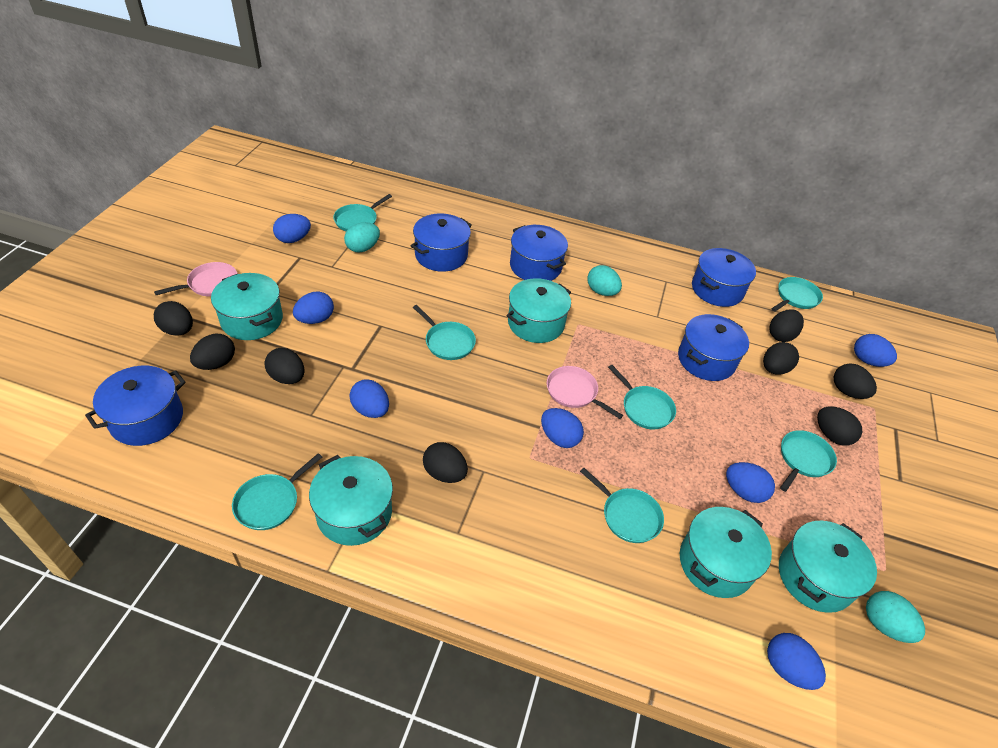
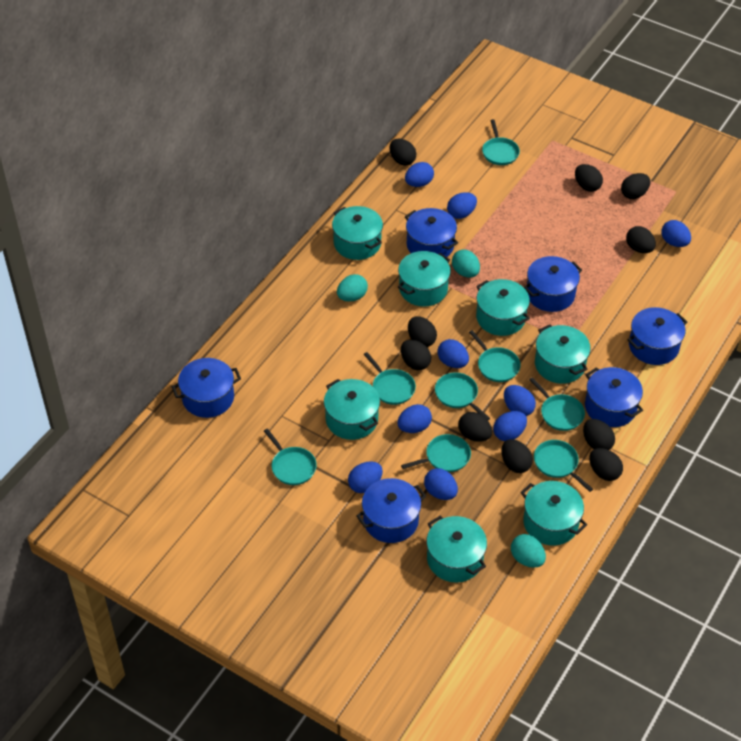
black egg: [154,301,193,336] [190,334,235,370] [264,348,305,384] [423,442,468,483] [763,342,799,375] [770,309,804,342] [817,407,862,446] [834,363,877,399] = 8 -> [389,139,417,166] [401,340,431,370] [408,316,437,347] [458,412,492,442] [501,439,533,473] [575,164,603,192] [583,419,615,450] [589,448,623,481] [621,173,651,199] [626,226,656,253] = 10
blue egg: [273,214,311,243] [293,291,334,324] [349,379,389,418] [541,408,584,448] [726,462,775,503] [767,633,826,690] [854,334,897,367] = 7 -> [348,461,383,493] [397,404,432,433] [405,162,434,187] [424,468,458,500] [438,339,469,368] [447,192,477,219] [493,411,527,441] [504,385,536,416] [661,220,691,247] = 9
blue pot: [85,366,186,446] [411,213,472,272] [510,225,568,281] [678,314,749,381] [692,248,756,307] = 5 -> [171,358,241,418] [356,478,426,543] [405,208,458,257] [524,256,582,312] [585,367,643,427] [628,307,687,365] = 6
pink pan: [154,262,237,297] [547,366,623,419] = 2 -> none = 0
turquoise pan: [232,453,322,530] [333,194,392,231] [413,305,476,360] [580,468,664,543] [608,365,676,430] [771,277,823,312] [780,430,837,492] = 7 -> [264,428,317,485] [364,352,416,405] [401,434,471,472] [435,372,490,420] [469,330,521,382] [482,119,520,165] [529,377,585,431] [534,440,593,492] = 8
turquoise pot: [211,273,283,340] [309,455,393,546] [506,278,571,343] [680,507,772,598] [779,521,877,613] = 5 -> [324,379,380,440] [332,206,383,260] [398,251,451,307] [426,516,487,583] [476,279,530,336] [521,481,587,546] [535,324,591,384] = 7

